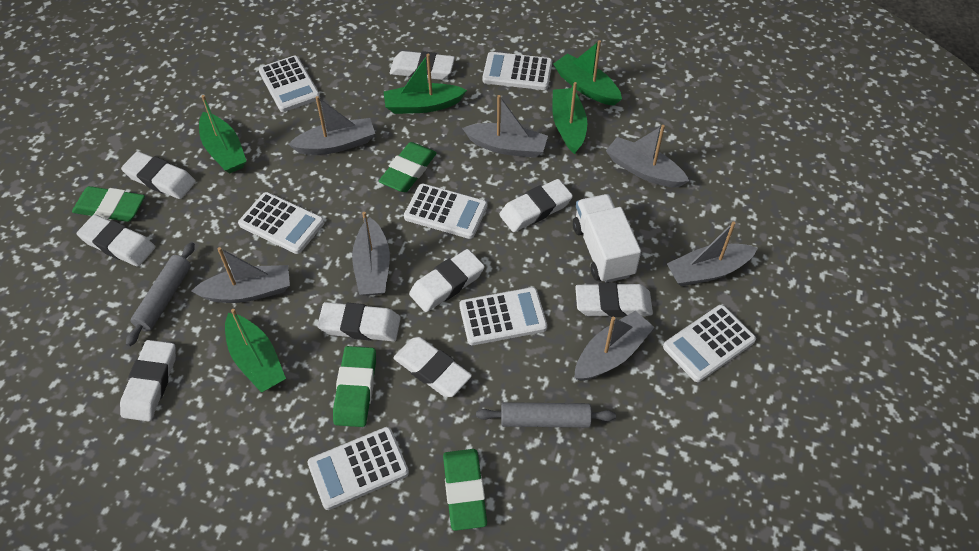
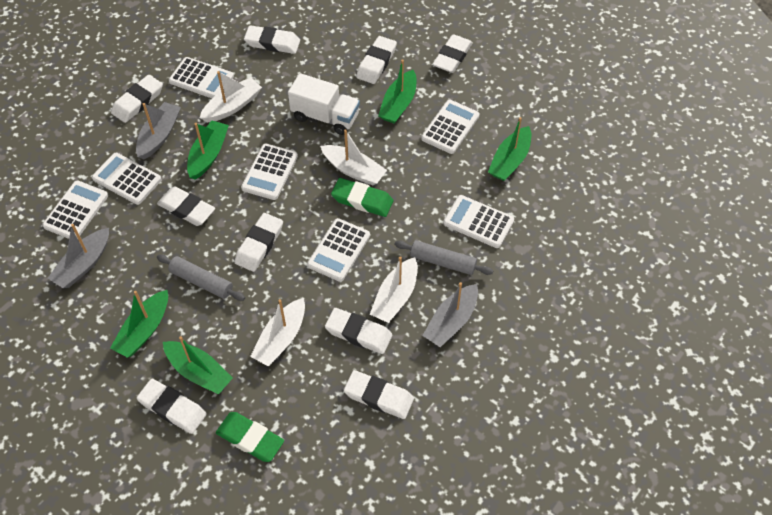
green eraser: [72,186,145,222] [333,346,376,427] [379,142,437,192] [443,449,487,531] = 4 -> [216,412,284,462] [331,178,393,217] = 2
grey boat: [191,247,290,303] [288,96,375,155] [352,212,390,296] [462,95,548,158] [574,311,654,381] [606,125,689,188] [667,221,758,286] = 7 -> [48,224,109,288] [136,102,181,159] [422,282,478,347] = 3
white boat: none = 0 -> [200,71,262,123] [250,298,305,366] [320,129,387,186] [370,256,418,323] = 4

